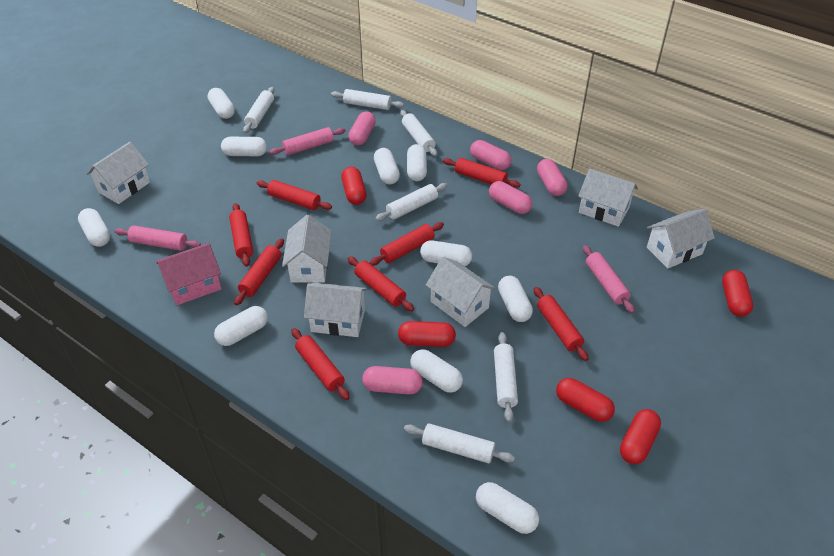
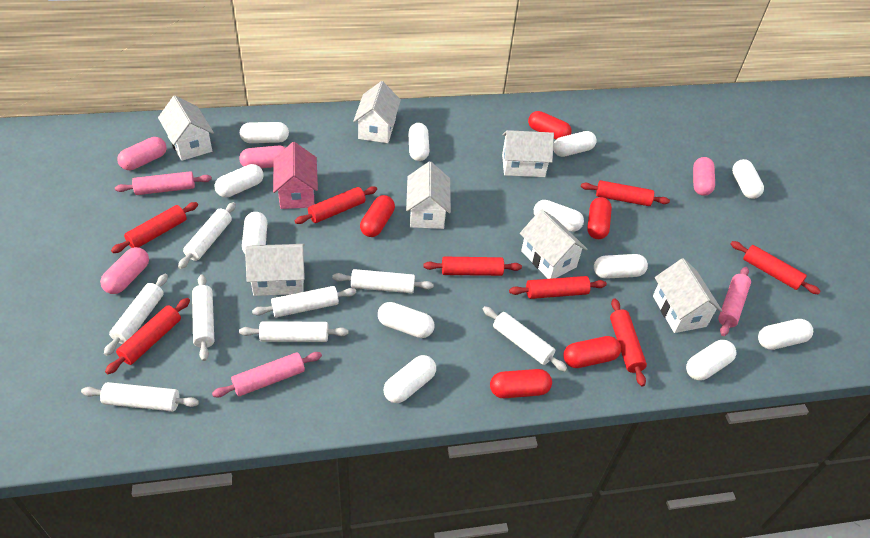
pink capsule: [348,111,376,145] [362,366,423,395] [470,140,512,170] [489,181,533,214] [537,159,568,196] = 5 -> [100,247,149,294] [117,137,167,170] [239,146,286,168] [693,157,715,196] = 4
white capsule: [78,208,110,247] [207,88,235,119] [214,306,268,346] [221,137,267,156] [374,148,400,184] [407,144,427,181] [410,349,463,393] [420,240,472,266] [476,482,539,534] [498,276,533,322] = 10 -> [215,164,264,198] [240,122,289,143] [242,212,268,254] [378,302,435,338] [384,355,436,403] [408,123,429,161] [534,200,584,232] [553,131,597,157] [594,254,648,279] [686,340,736,381] [732,159,764,199] [758,319,813,350] = 12
white house: [86,142,150,204] [282,215,331,283] [304,283,367,337] [426,257,496,327] [578,169,638,227] [647,209,715,268] = 6 -> [158,96,214,161] [245,244,305,296] [353,81,401,143] [406,161,451,229] [502,130,554,177] [520,209,588,279] [653,258,722,333] = 7
white rolling pin: [243,87,275,133] [331,89,404,110] [375,183,448,221] [400,110,437,156] [404,423,515,463] [494,332,518,422] = 6 -> [81,382,199,412] [104,274,168,356] [178,202,236,269] [192,274,214,361] [239,321,348,342] [252,286,356,318] [332,269,434,293] [483,306,567,372] = 8

